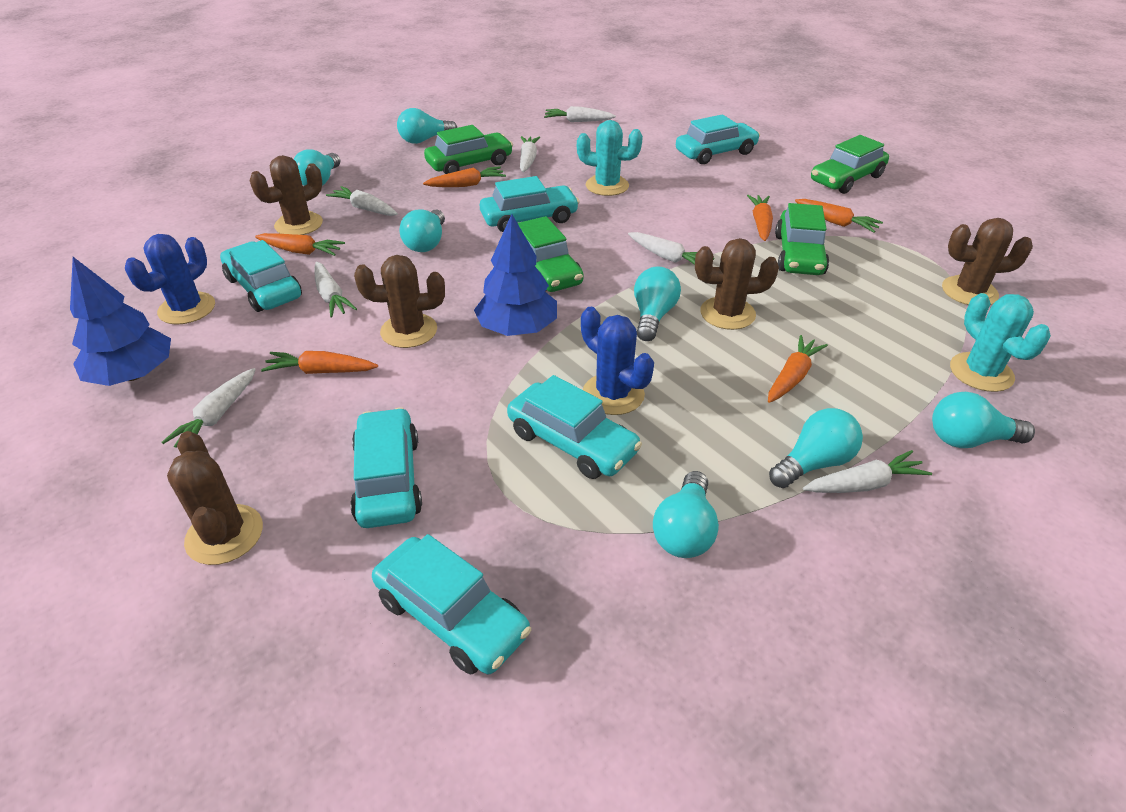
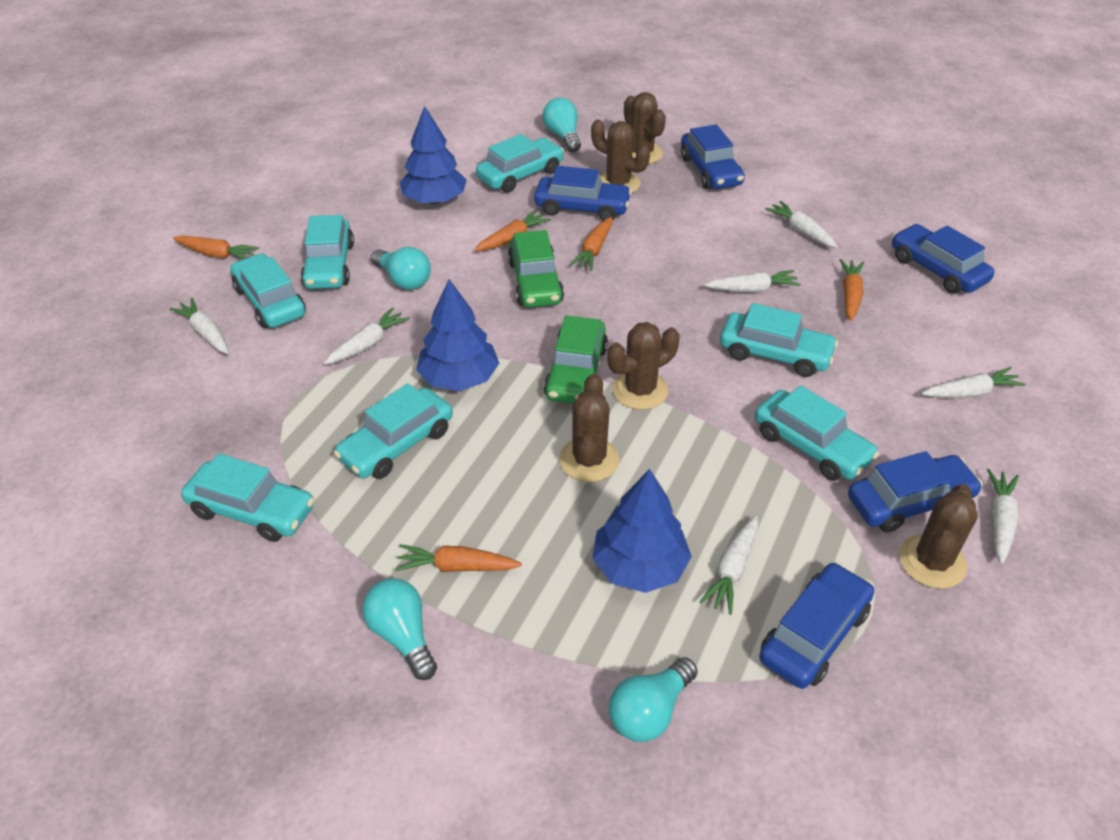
blue cactus: [125,234,215,325] [581,307,654,415] = 2 -> none = 0
blue car: none = 0 -> [534,166,632,221] [681,124,745,189] [759,562,874,689] [848,451,983,533] [892,224,994,294] = 5
blue tree: [70,257,171,386] [474,214,557,336] = 2 -> [399,106,467,204] [416,279,499,391] [592,469,692,593] = 3
green car: [424,125,513,174] [518,216,584,292] [775,203,829,275] [811,135,889,194] = 4 -> [508,230,564,308] [544,315,608,404] = 2
orange carrot: [255,233,345,256] [261,351,378,374] [423,166,506,187] [747,195,773,241] [768,335,828,403] [795,199,883,233] = 6 -> [173,236,259,259] [395,544,522,572] [474,210,551,251] [569,217,612,271] [840,259,864,321] = 5
turquoise cactus: [577,120,643,196] [950,293,1051,392] = 2 -> none = 0
turquoise car: [220,240,302,312] [350,407,422,528] [372,534,531,675] [480,176,579,232] [507,375,642,479] [676,114,760,164] = 6 -> [181,453,315,542] [230,253,306,328] [301,215,354,289] [334,383,453,479] [476,134,564,193] [720,303,838,377] [755,385,879,481] = 7
turquoise light bulb: [294,149,340,186] [397,108,457,144] [399,209,445,252] [634,266,681,341] [653,471,719,558] [769,408,863,488] [932,392,1035,448] = 7 -> [362,578,437,680] [371,247,431,290] [543,98,581,152] [608,657,698,742] = 4

